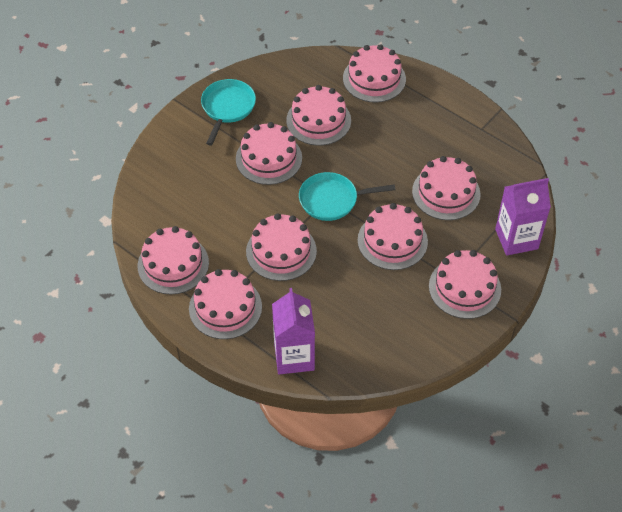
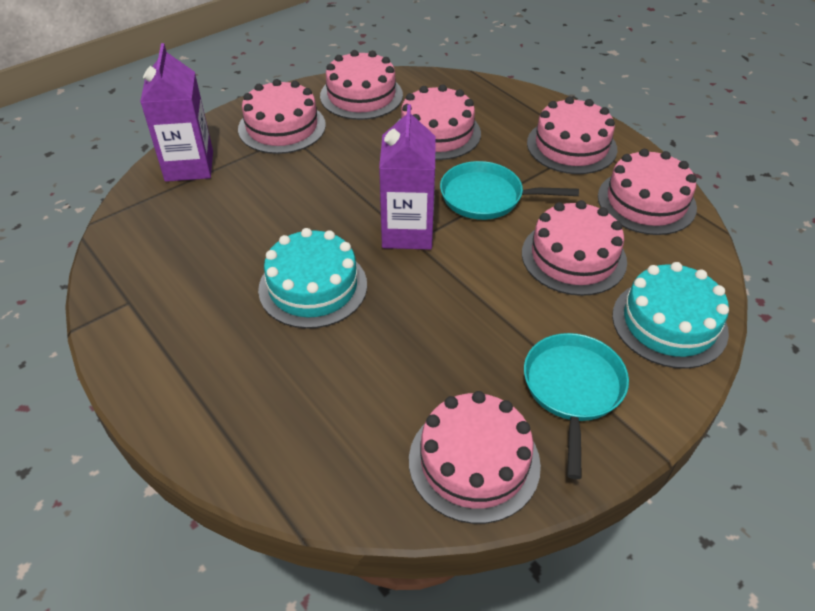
pink cake: [138,226,209,294] [189,269,262,339] [236,122,302,185] [246,213,317,281] [286,85,351,146] [343,44,406,102] [358,203,428,270] [412,156,481,220] [429,250,501,319] = 9 -> [238,79,326,154] [320,50,403,120] [396,84,481,160] [409,391,541,524] [522,200,627,296] [527,97,617,174] [598,149,697,235] = 7
turquoise cake: none = 0 -> [258,228,367,329] [612,262,729,369] = 2

